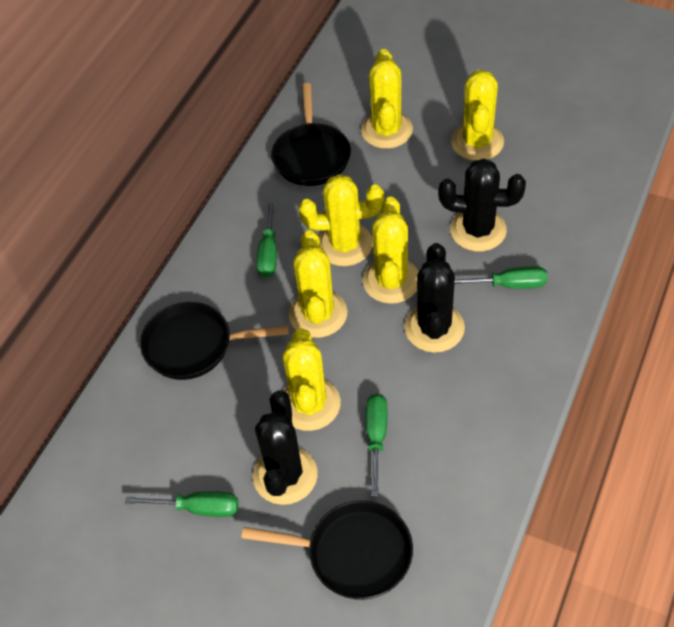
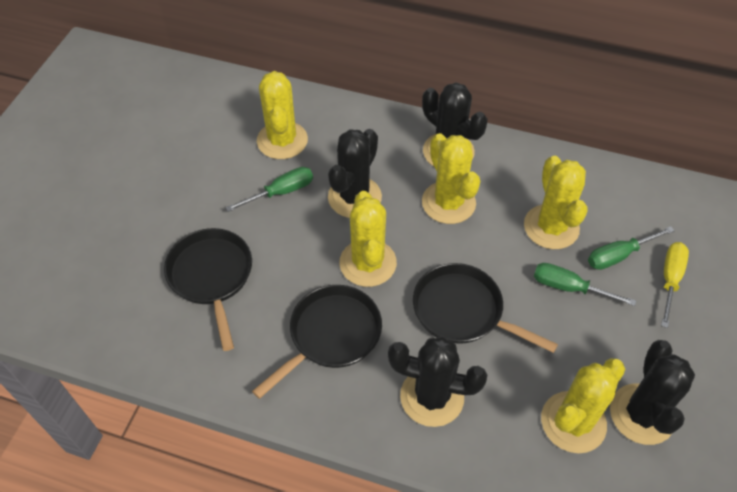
black cactus: [253,390,318,505] [405,243,465,353] [438,159,526,252] = 3 -> [328,129,382,218] [388,336,487,427] [422,83,488,166] [610,340,695,445] = 4
green screwdriver: [125,491,239,517] [256,199,277,278] [366,394,388,497] [455,266,548,289] = 4 -> [225,167,313,212] [534,263,636,306] [588,226,675,270] = 3
yellow cactus: [282,328,341,431] [289,230,347,338] [299,174,384,266] [361,49,413,149] [362,196,419,304] [451,70,504,161] = 6 -> [257,71,308,159] [340,191,397,287] [422,133,480,224] [524,156,587,249] [541,358,625,453] = 5
yellow screwdriver: none = 0 -> [661,242,689,328] = 1

